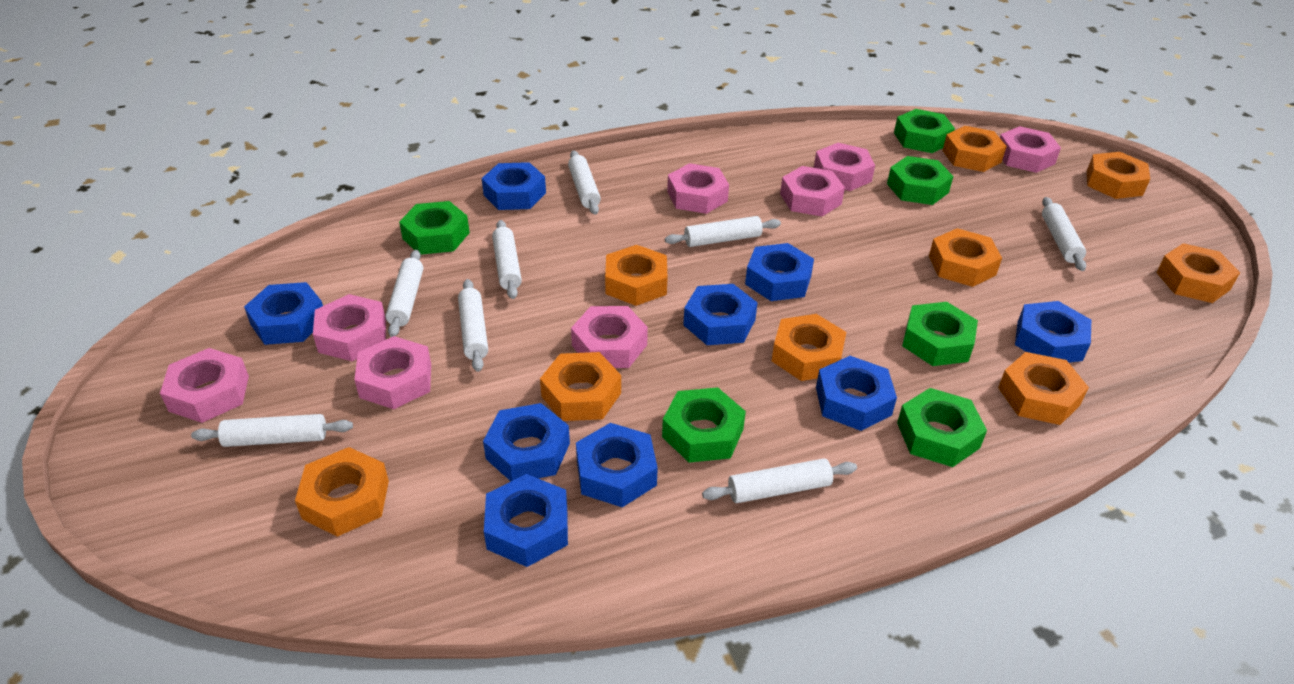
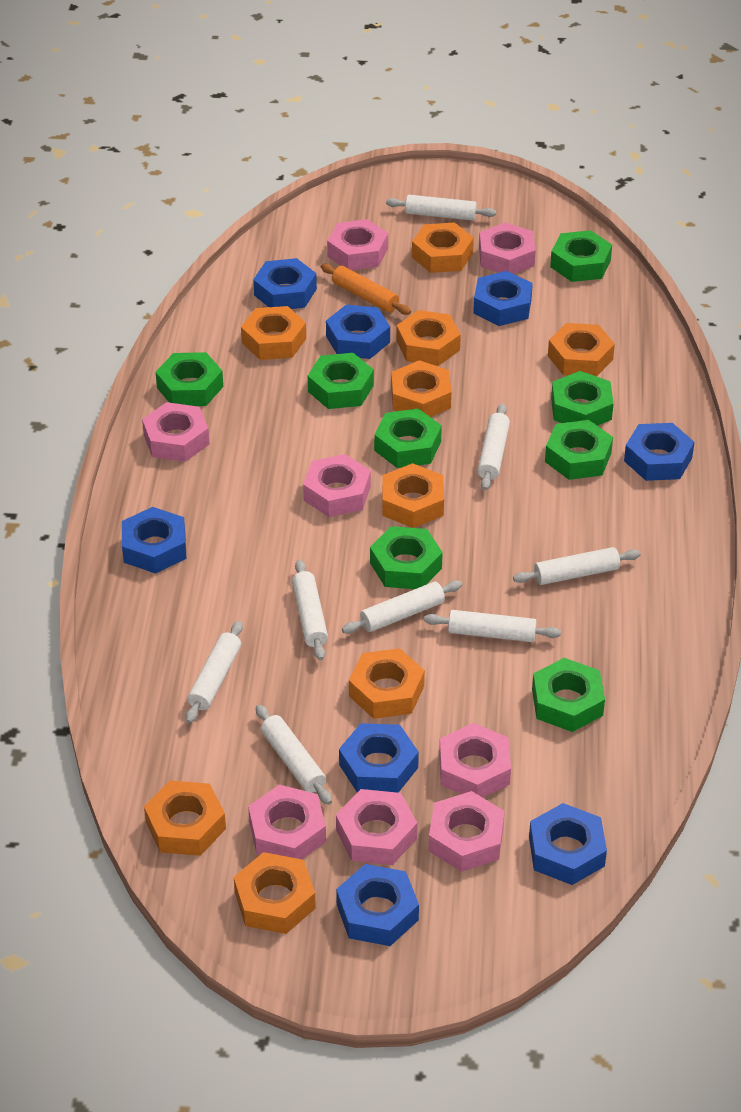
blue nut: [244,282,323,345] [482,162,546,210] [483,403,570,481] [484,474,568,567] [576,423,658,507] [683,284,758,345] [745,243,814,301] [816,356,897,431] [1015,301,1091,363] = 9 -> [122,507,186,574] [253,258,317,309] [326,305,390,359] [336,864,419,946] [339,723,419,793] [473,271,533,326] [529,803,607,885] [624,423,694,481] = 8
green nut: [399,201,470,255] [662,387,746,463] [887,156,953,205] [894,109,955,153] [897,388,987,467] [902,302,978,366] = 6 -> [156,352,223,406] [308,353,374,409] [370,526,443,589] [374,408,442,468] [532,658,605,732] [545,420,613,480] [550,230,612,282] [551,371,614,426] = 8
orange rolling pin: none = 0 -> [321,264,411,315] = 1

